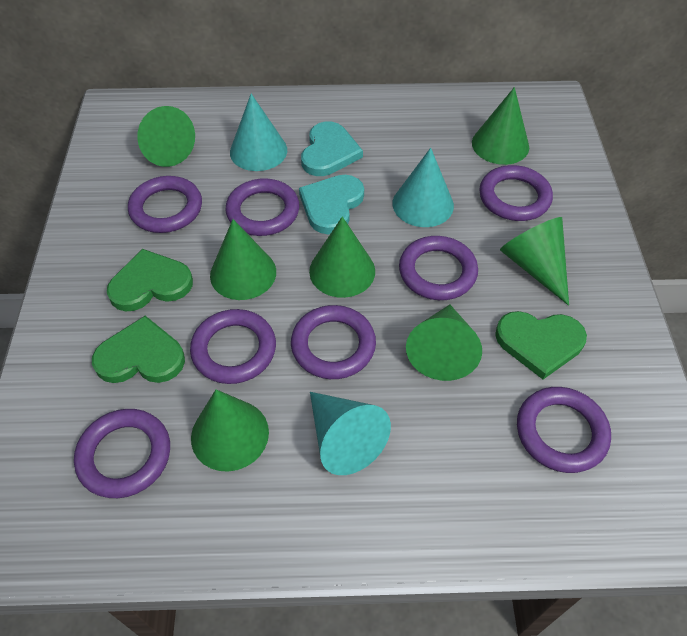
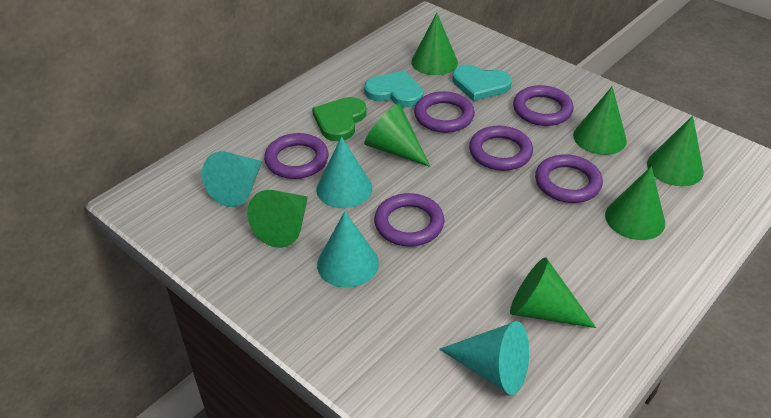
green heart: [92,316,185,383] [107,249,193,312] [495,311,587,379] = 3 -> [312,97,367,141] = 1
purple ring: [74,409,170,498] [128,176,202,233] [190,309,276,384] [225,178,299,236] [291,305,376,379] [399,236,478,300] [479,165,553,221] [517,387,611,473] = 8 -> [264,133,329,179] [374,193,444,247] [414,91,475,133] [469,125,533,171] [513,85,574,126] [535,154,603,203] = 6
turquoise cone: [230,94,287,171] [310,392,391,475] [393,148,454,227] = 3 -> [202,151,262,207] [316,136,373,208] [317,211,379,288] [439,321,529,395] = 4

